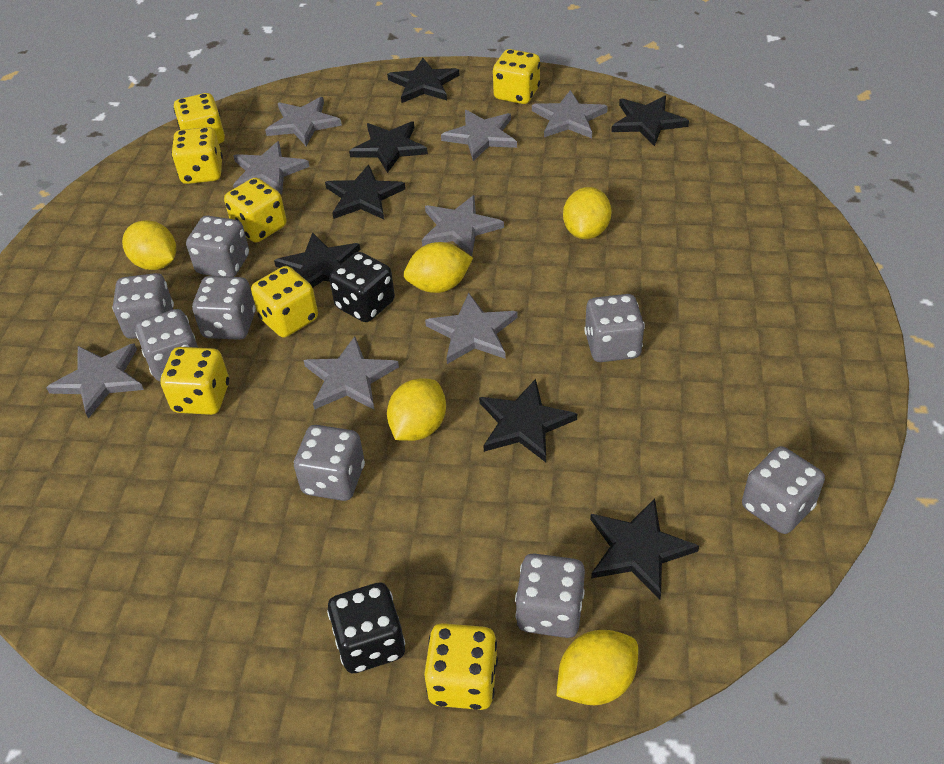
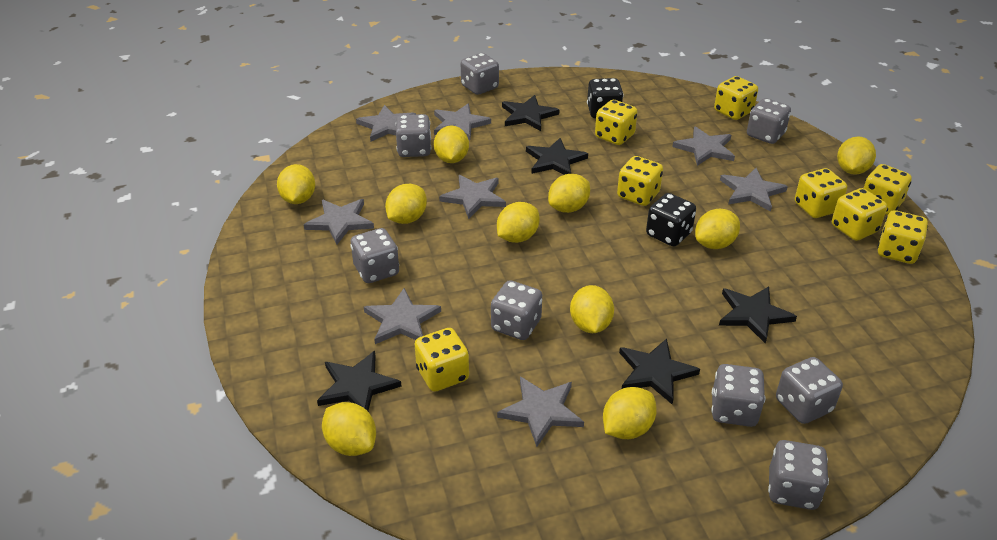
black star: [274,232,360,288] [325,165,406,219] [349,121,428,173] [387,58,460,103] [479,379,577,462] [590,498,699,600] [611,96,689,146] = 7 -> [317,351,402,411] [502,95,559,131] [526,138,588,175] [619,339,700,404] [719,286,797,343] = 5
yellow dice: [161,347,229,415] [171,127,223,184] [174,93,225,144] [224,178,287,243] [251,266,318,337] [424,623,498,710] [493,49,540,104] = 7 -> [415,328,469,392] [595,100,638,145] [617,156,663,206] [714,76,758,120] [795,168,847,218] [832,188,887,241] [864,164,912,215] [877,210,928,264] = 8
yellow lemon: [122,220,176,270] [387,378,446,441] [404,242,473,293] [556,630,638,705] [563,187,612,239] = 5 -> [277,164,315,204] [322,402,376,456] [385,184,427,224] [434,126,469,163] [497,202,540,243] [548,174,590,213] [570,285,614,333] [603,387,657,439] [695,209,740,249] [837,137,876,175] = 10

